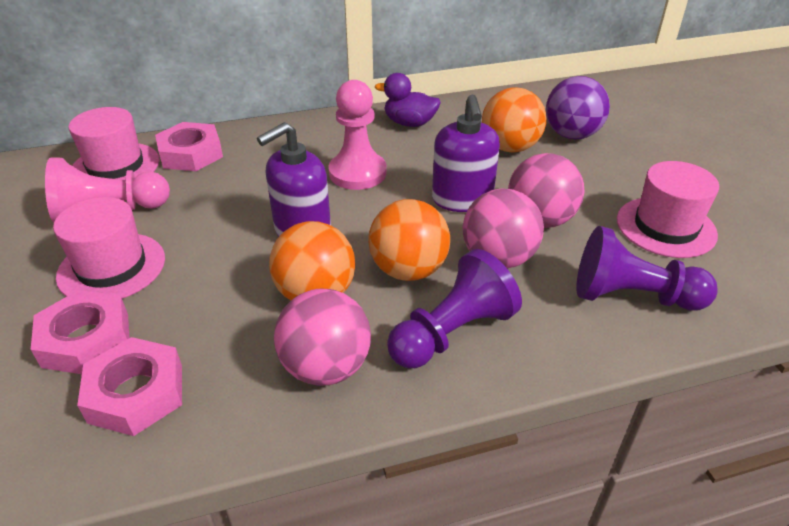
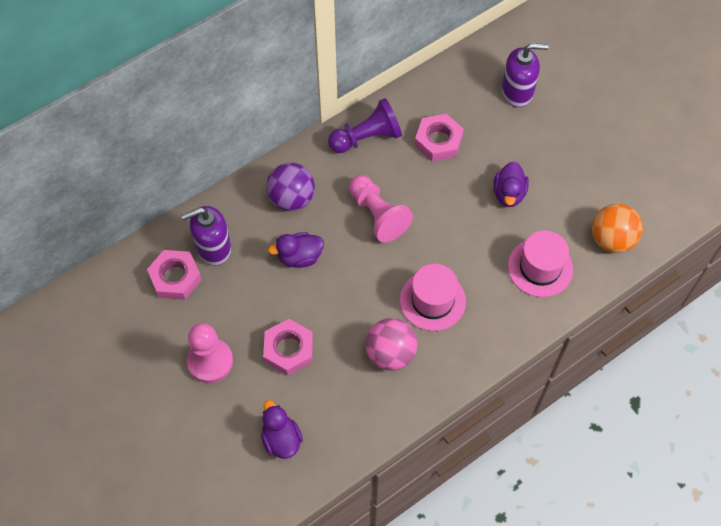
orange ball: [269,221,355,300] [368,199,450,281] [482,87,546,152] = 3 -> [592,204,643,253] = 1
pink ball: [274,289,371,386] [463,189,544,268] [508,153,584,228] = 3 -> [365,318,418,371] = 1
pink hat: [53,197,165,299] [68,107,159,180] [617,161,719,258] = 3 -> [400,264,466,331] [508,230,573,297] = 2
purple duck: [375,73,441,127] = 1 -> [261,400,303,459] [268,232,324,268] [493,161,529,207] = 3
purple pawn: [387,249,522,368] [576,226,718,310] = 2 -> [328,98,402,153] = 1

